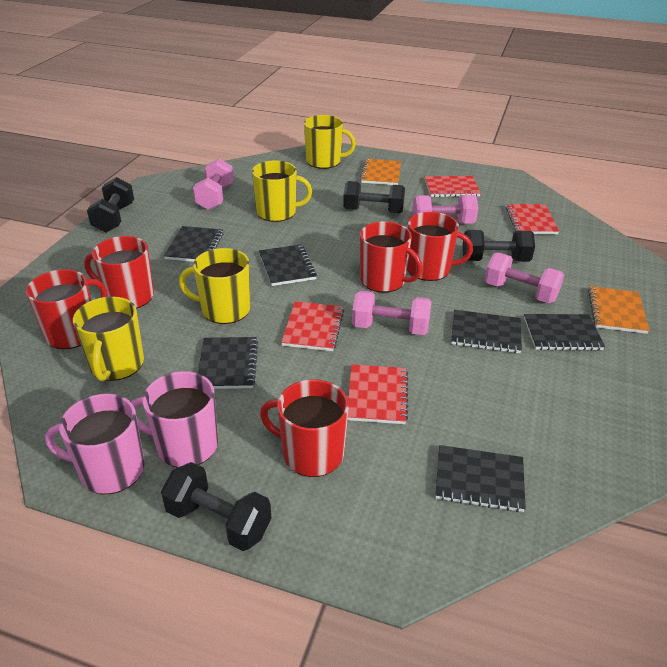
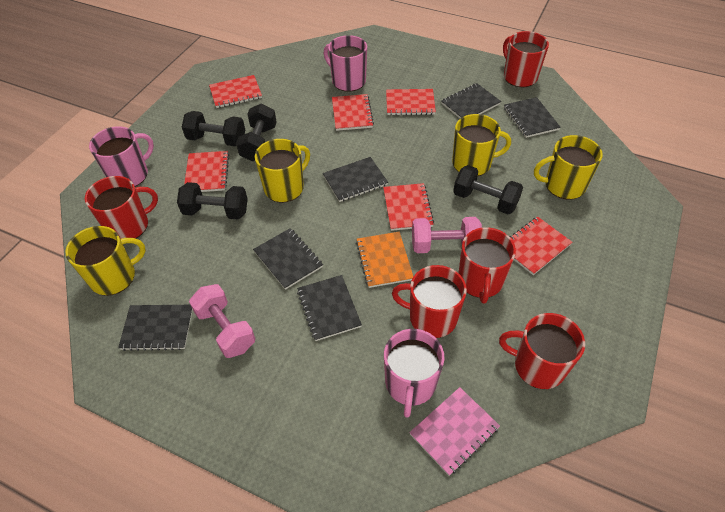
orange notebook: [360,159,401,185] [588,286,650,334] = 2 -> [356,232,413,288] = 1
pink dumbbell: [193,159,234,210] [352,291,431,335] [412,195,478,224] [485,252,564,303] = 4 -> [189,284,255,358] [412,217,482,253] = 2
pink mug: [45,394,145,494] [131,371,218,468] = 2 -> [89,126,154,186] [324,35,367,92] [384,329,445,418] = 3
pink notebook: none = 0 -> [409,387,500,476] = 1
red notebook: [281,301,344,351] [348,364,408,424] [425,176,481,197] [506,204,559,234] = 4 -> [184,151,229,192] [209,75,262,108] [332,94,374,131] [383,183,434,231] [386,89,436,115] [510,217,572,275] = 6

